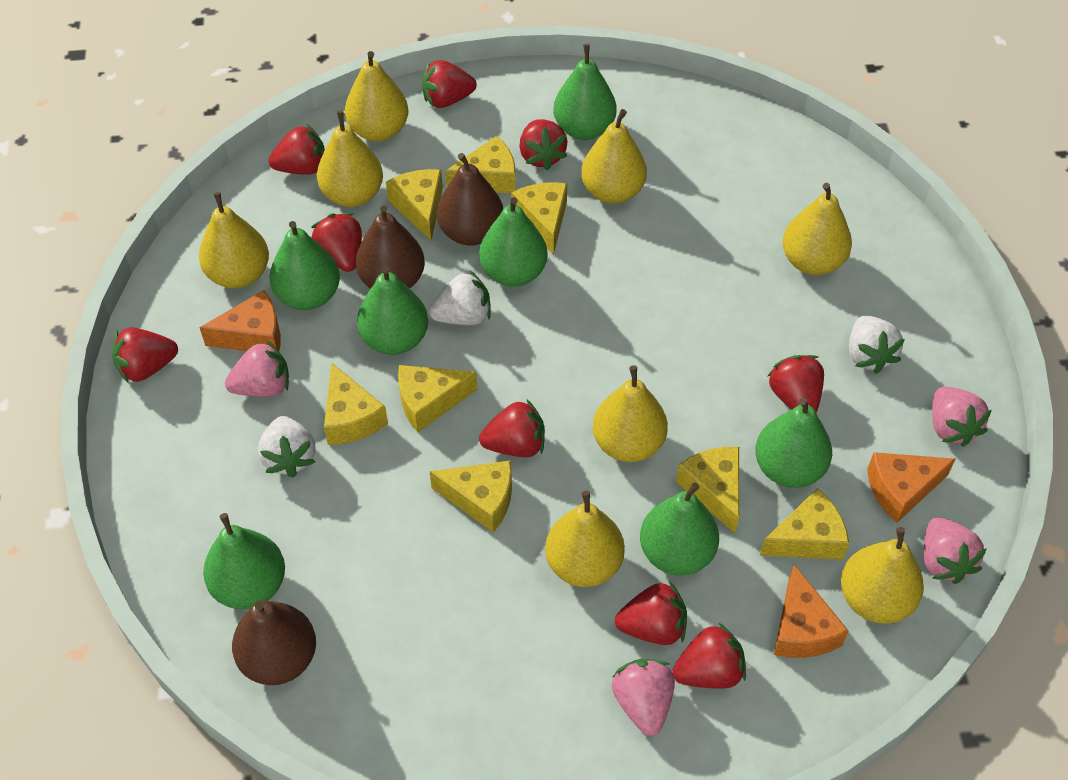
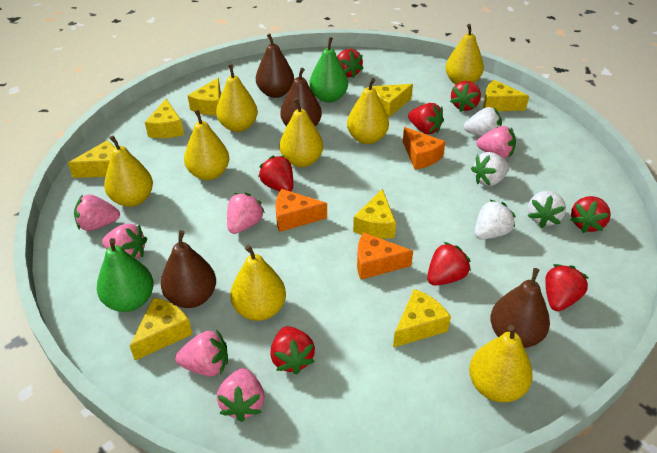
brown pear: [232,600,316,685] [355,205,425,289] [437,153,503,246] = 3 -> [161,230,216,308] [256,33,294,98] [280,68,322,127] [490,268,550,348] = 4
green pear: [203,513,285,609] [269,221,340,310] [357,266,428,355] [479,197,548,287] [553,44,617,140] [640,482,719,575] [755,398,832,488] = 7 -> [97,238,154,312] [310,37,348,103] = 2
pink strawberry: [225,340,289,397] [612,659,675,736] [924,517,987,584] [932,386,992,447] = 4 -> [74,194,120,231] [102,223,147,259] [175,329,228,376] [217,368,265,422] [227,193,265,234] [476,126,516,159] = 6
red strawberry: [112,328,178,383] [269,124,325,175] [311,213,362,272] [422,60,477,108] [479,400,545,457] [519,119,568,170] [615,581,687,645] [672,623,746,689] [767,355,824,413] = 9 -> [258,156,293,192] [270,326,315,375] [337,49,364,78] [408,103,444,134] [427,242,471,286] [450,81,481,112] [545,264,589,311] [570,196,611,233] = 8
white strawberry: [258,416,315,478] [429,271,491,325] [849,315,905,374] = 3 -> [464,107,502,137] [471,152,510,186] [475,200,516,240] [528,191,566,228] = 4

